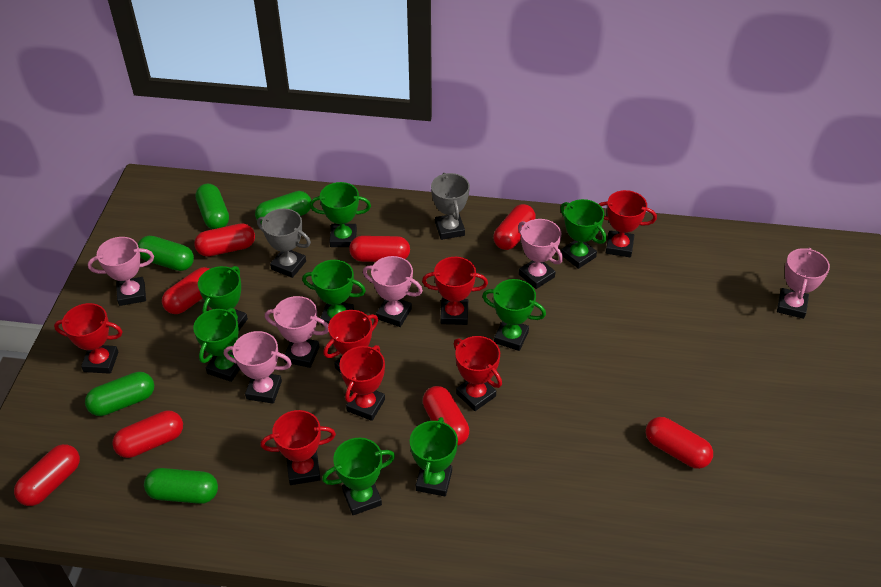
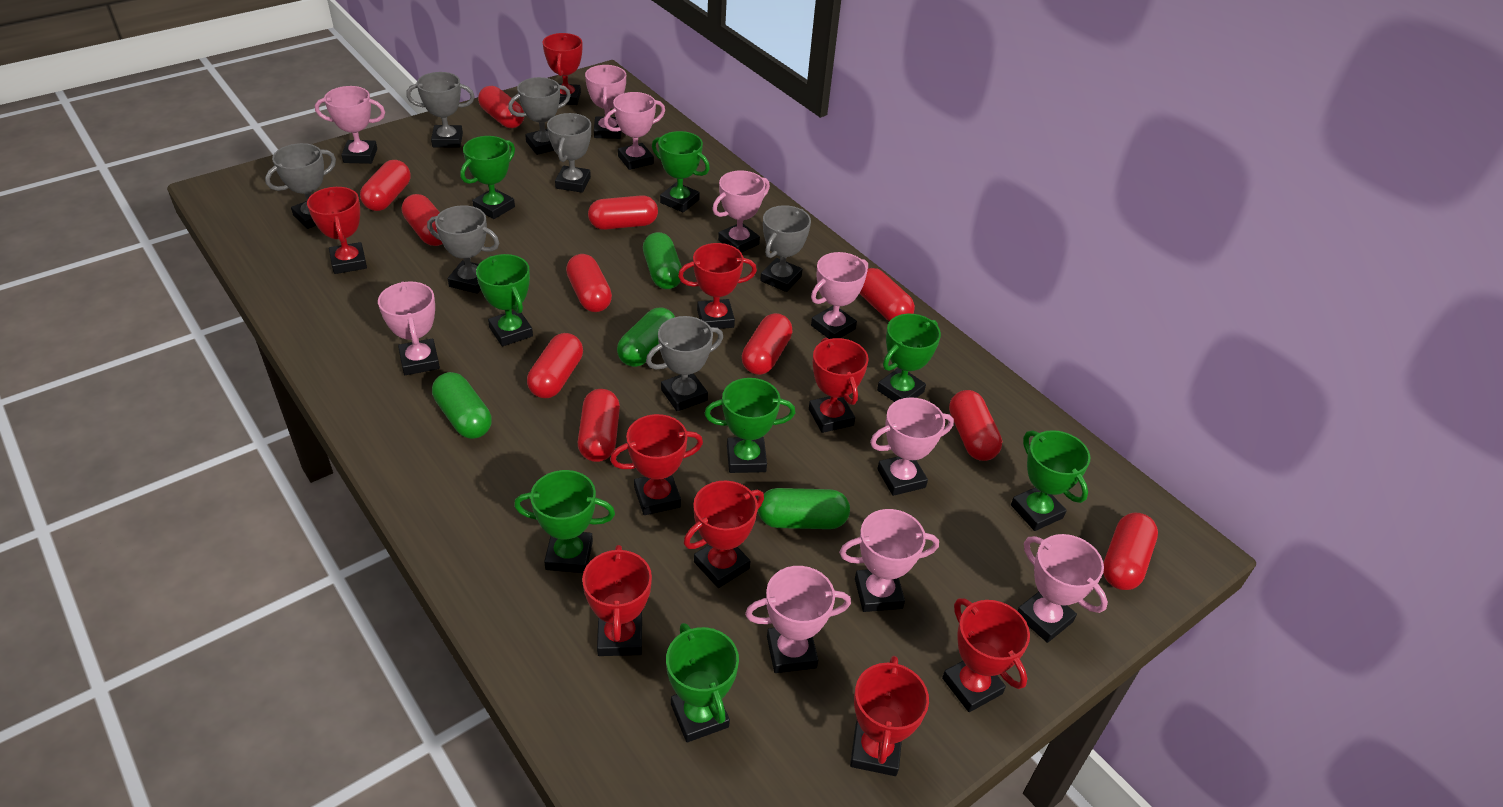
green capsule: [85,372,154,416] [138,236,194,271] [144,468,218,504] [195,184,229,229] [255,191,311,225] = 5 -> [432,372,492,439] [617,307,675,367] [643,232,682,289] [758,488,850,529] = 4
grey trophy: [257,209,311,278] [431,173,470,240] = 2 -> [265,143,336,229] [406,72,475,148] [427,205,499,294] [508,77,571,155] [547,113,591,193] [646,316,723,411] [760,205,811,292] = 7
pink trophy: [88,237,154,306] [224,331,292,404] [265,296,329,368] [363,256,423,327] [518,219,563,289] [777,248,830,319] = 6 -> [315,86,385,164] [378,281,440,375] [585,65,626,139] [604,92,665,170] [712,171,770,253] [745,566,851,673] [811,252,868,339] [839,509,939,612] [870,397,954,496] [1017,534,1108,643] = 10
red capsule: [14,444,80,506] [112,410,183,458] [162,267,210,314] [194,223,255,257] [349,236,410,262] [423,386,469,446] [493,204,536,250] [646,417,713,469] = 8 -> [360,160,410,211] [402,194,443,246] [478,86,524,128] [527,333,583,398] [566,254,612,312] [578,389,620,462] [588,195,658,230] [742,313,793,375] [860,268,915,321] [949,390,1002,461] [1103,512,1158,590] = 11
red trophy: [54,303,123,374] [261,410,336,485] [323,310,378,373] [339,345,385,421] [422,257,488,325] [454,336,502,411] [599,190,657,257] = 7 -> [307,187,367,274] [543,33,582,105] [582,545,652,656] [610,414,703,515] [678,243,757,329] [684,481,764,588] [809,338,869,433] [850,656,929,776] [942,598,1030,712] = 9

